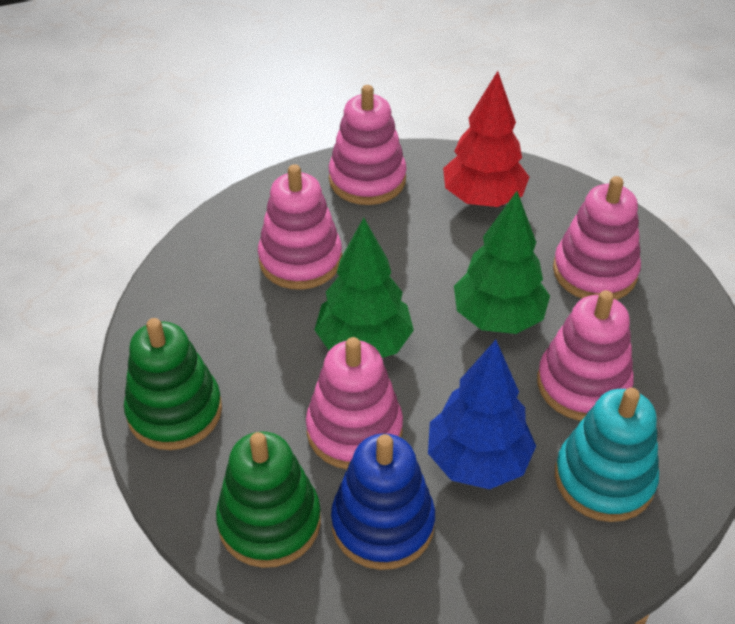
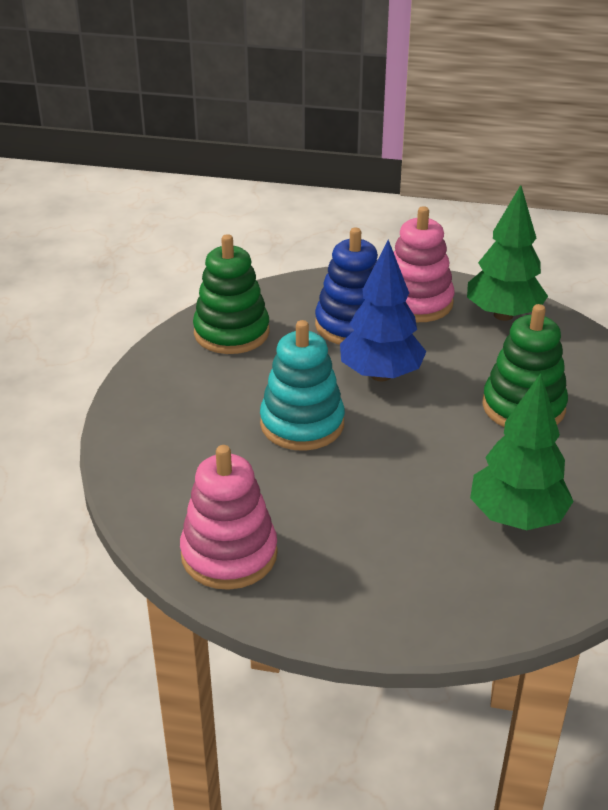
pink stacking toy: [258,164,342,290] [306,337,403,469] [329,85,407,205] [537,290,634,421] [553,176,641,300] = 5 -> [180,445,278,590] [394,206,454,322] = 2
red tree: [443,71,529,207] = 1 -> none = 0

